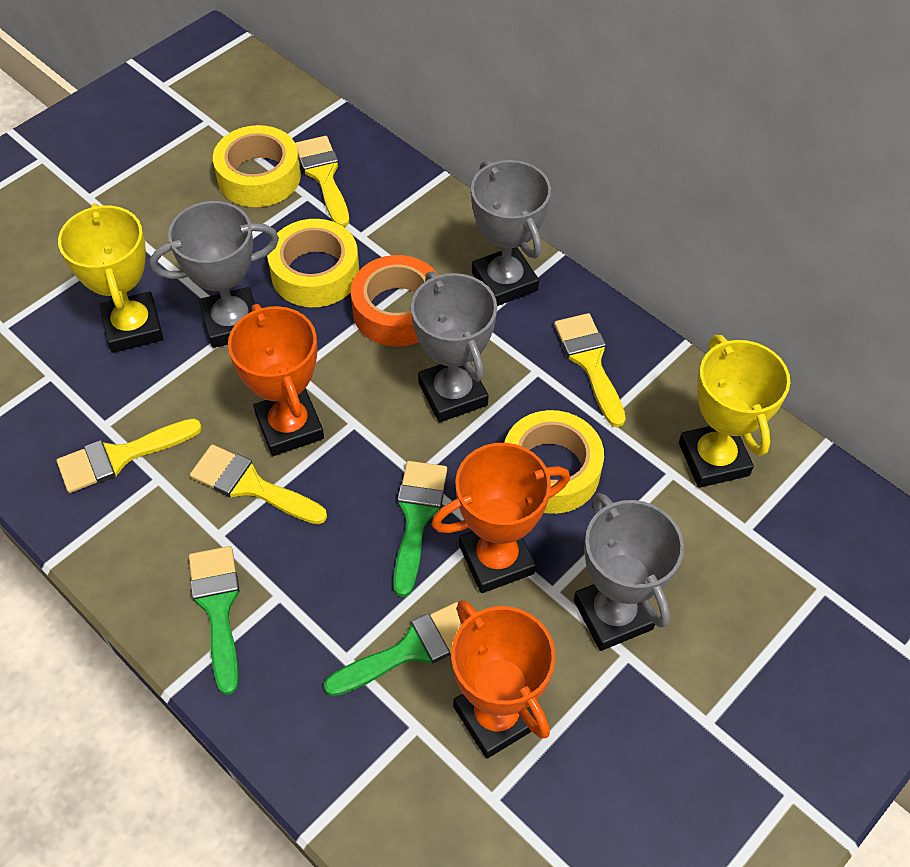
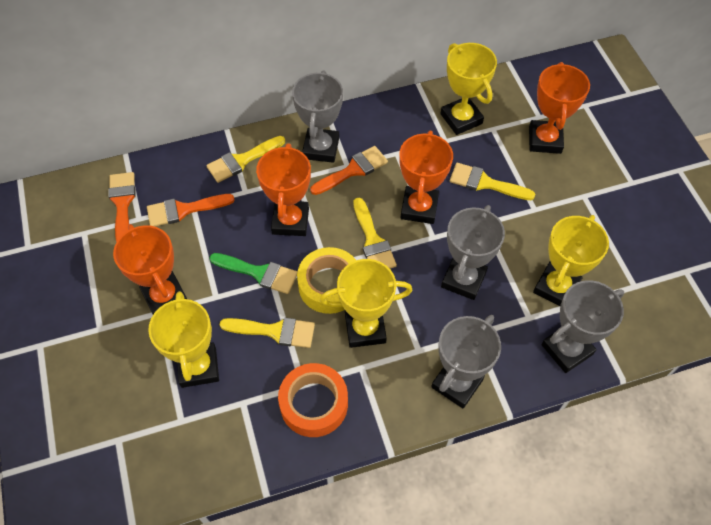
green brush: [189,546,240,695] [324,602,462,696] [393,461,447,597] = 3 -> [209,253,297,294] = 1
orange brush: none = 0 -> [108,172,135,242] [147,194,235,227] [310,146,388,195] = 3
orange trophy: [228,304,324,456] [431,443,570,593] [451,600,555,759] = 3 -> [113,224,187,314] [256,143,311,236] [399,131,453,224] [529,62,590,154] = 4
yellow tape: [213,125,301,207] [267,219,359,307] [504,410,604,514] = 3 -> [297,247,356,314] = 1
yellow trophy: [58,203,163,353] [679,335,790,488] = 2 -> [148,291,219,388] [320,259,412,348] [440,43,497,135] [533,215,609,306] = 4

